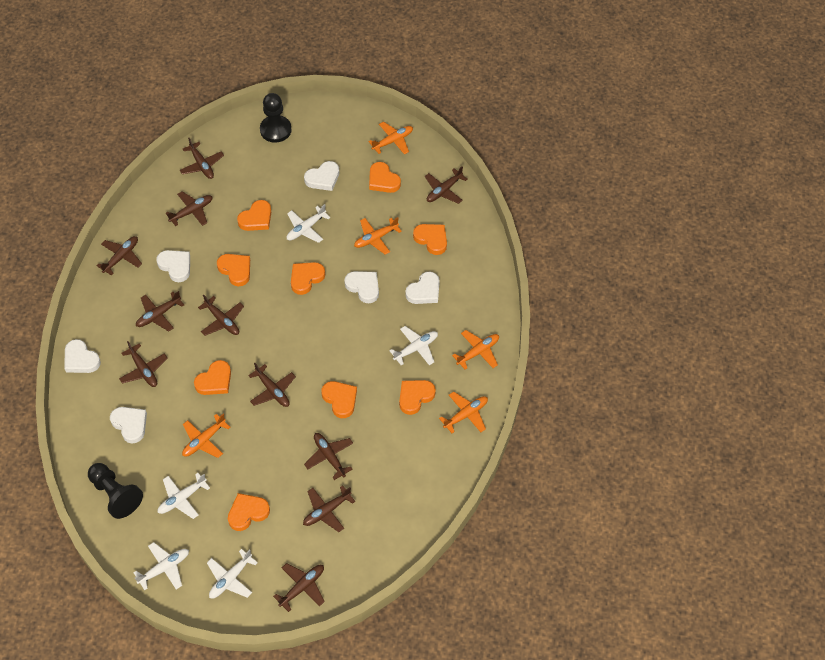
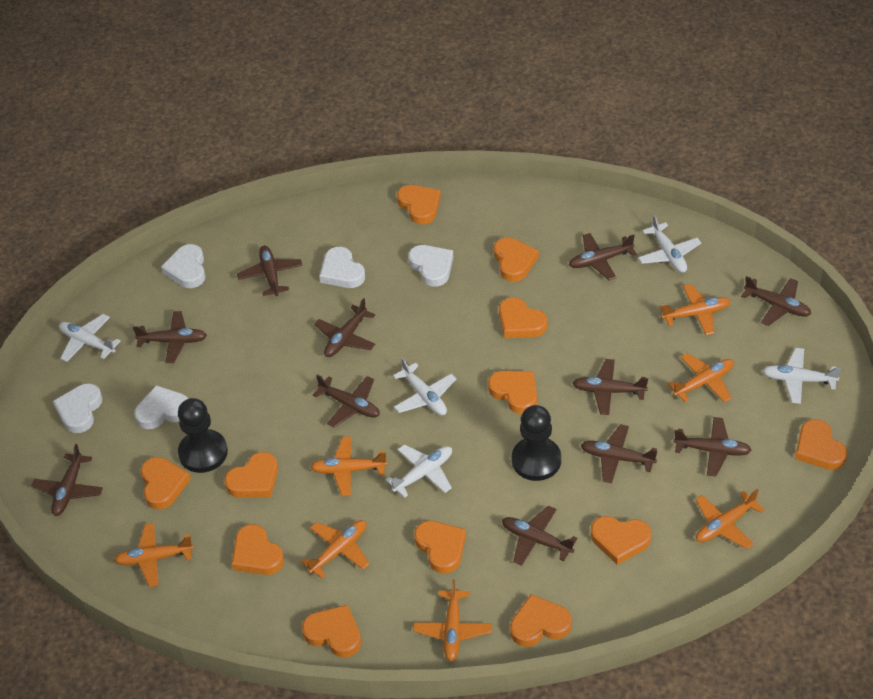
orange heart: [194,360,231,395] [217,254,250,286] [228,493,270,531] [237,200,271,231] [291,262,325,295] [321,381,357,418] [369,162,401,193] [399,380,436,415] [413,224,447,255] = 9 -> [141,457,191,509] [224,452,278,498] [231,524,284,575] [302,605,361,658] [397,185,441,224] [414,521,466,574] [488,371,537,414] [494,238,539,282] [499,297,547,338] [510,594,572,647] [591,516,651,565] [795,419,847,470] = 12
orange plane: [182,414,230,458] [354,217,402,255] [368,121,413,154] [439,392,488,433] [452,330,499,370] = 5 -> [114,523,194,587] [301,520,370,579] [310,437,387,496] [413,579,492,661] [660,284,731,335] [667,353,734,403] [696,489,764,549] = 7
white heart: [65,339,101,373] [110,407,147,443] [156,250,190,282] [304,161,339,191] [344,271,379,303] [405,272,440,304] = 6 -> [53,383,103,433] [134,385,188,429] [161,244,206,288] [319,247,365,288] [408,245,453,287] = 5

